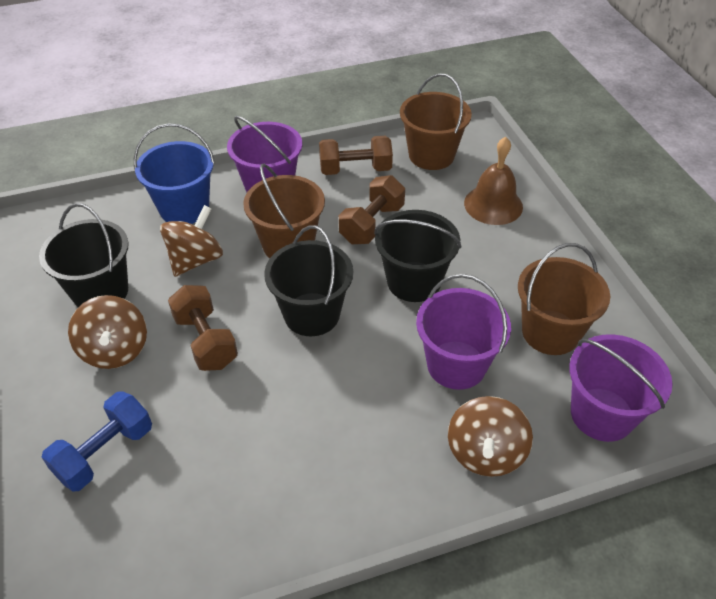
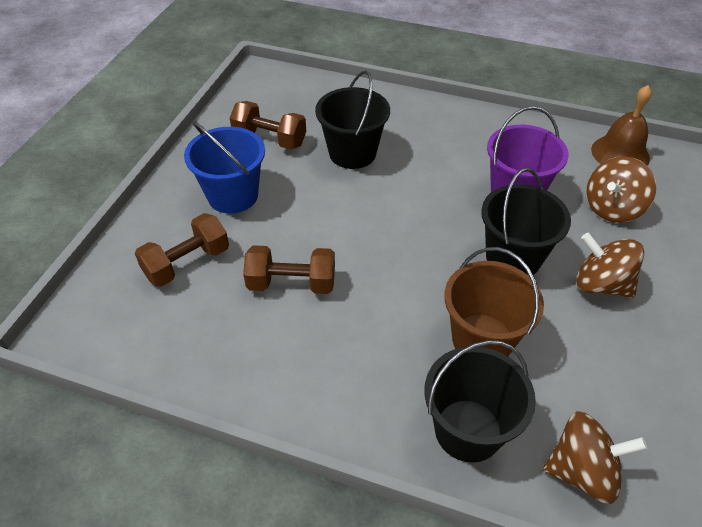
blue dumbbell: [42,392,152,492] = 1 -> none = 0
brown bucket: [243,164,325,258] [400,73,472,170] [518,243,610,355] = 3 -> [444,247,544,356] = 1
purple bucket: [227,116,302,193] [416,274,511,390] [569,334,673,442] = 3 -> [487,106,569,192] = 1

